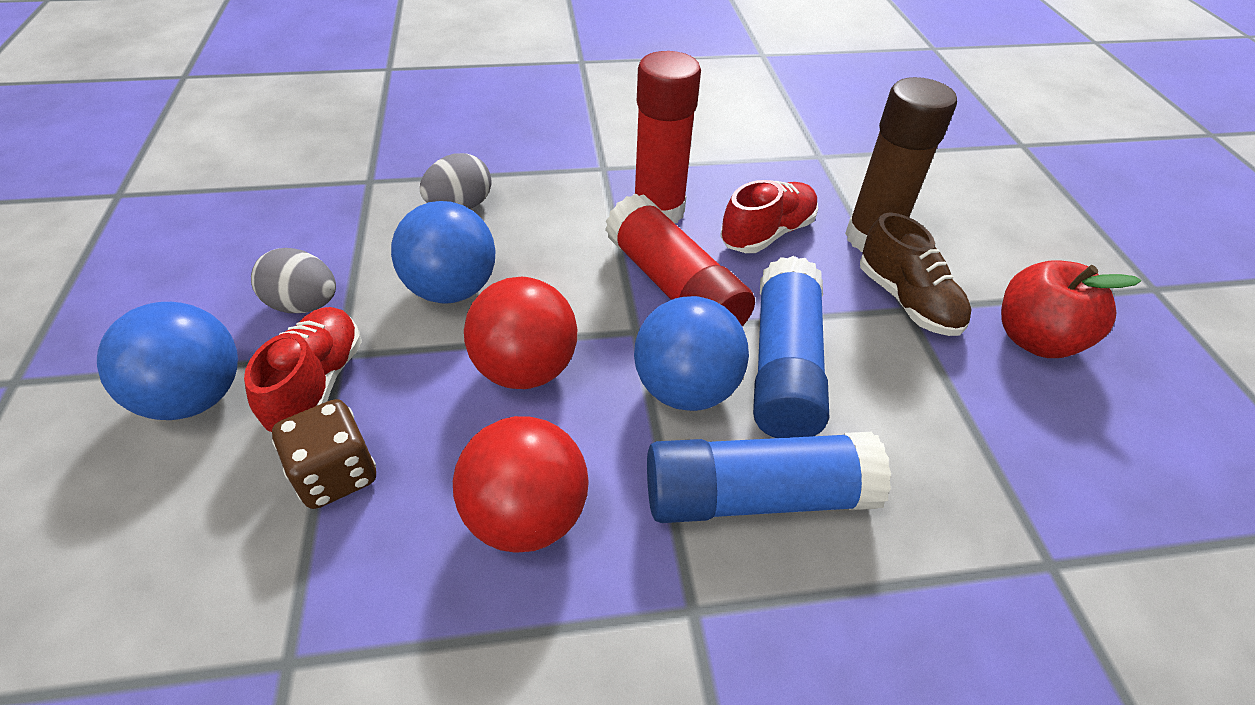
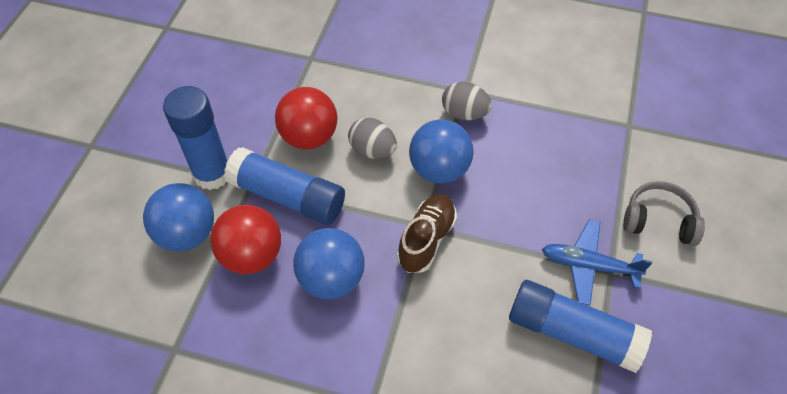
blue glue stick: [647,432,891,523] [753,256,830,438] = 2 -> [163,86,228,190] [224,147,345,225] [509,280,652,373] = 3
blue plane: none = 0 -> [542,219,652,305] = 1
brown dice: [272,399,376,509] = 1 -> none = 0
brown glue stick: [845,77,957,252] = 1 -> none = 0
grey headphones: none = 0 -> [623,181,705,246] = 1
red apple: [1001,260,1141,358] = 1 -> none = 0
red glue stick: [605,193,755,326] [635,51,701,223] = 2 -> none = 0
red shoe: [244,307,362,432] [720,180,818,253] = 2 -> none = 0

